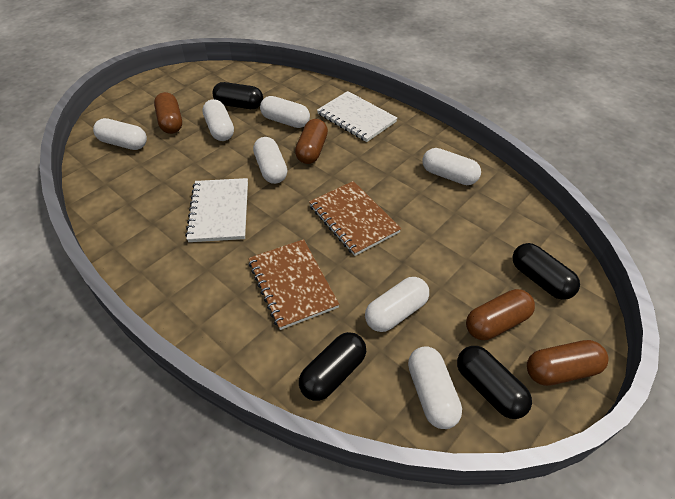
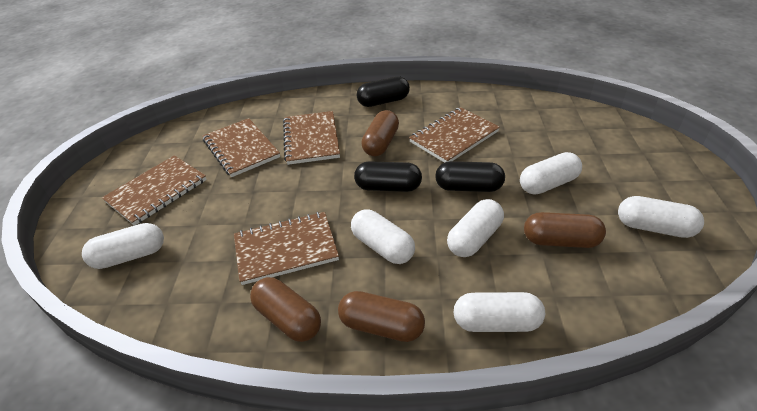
black capsule: [213,82,263,109] [299,332,366,401] [457,346,532,419] [512,243,580,300] = 4 -> [354,161,422,192] [357,76,410,107] [435,161,505,192] = 3
brown notebook: [248,239,339,330] [309,181,401,256] = 2 -> [102,155,207,226] [203,118,280,177] [234,212,339,285] [283,111,340,165] [409,107,500,163] = 5
white capsule: [93,118,147,150] [202,99,234,141] [253,137,287,184] [260,96,310,128] [365,277,429,332] [408,346,462,429] [422,148,481,185] = 7 -> [82,223,164,269] [351,209,415,264] [447,199,504,257] [454,292,545,332] [520,152,582,195] [618,196,704,238] = 6
white notebook: [185,178,248,242] [317,91,397,142] = 2 -> none = 0

